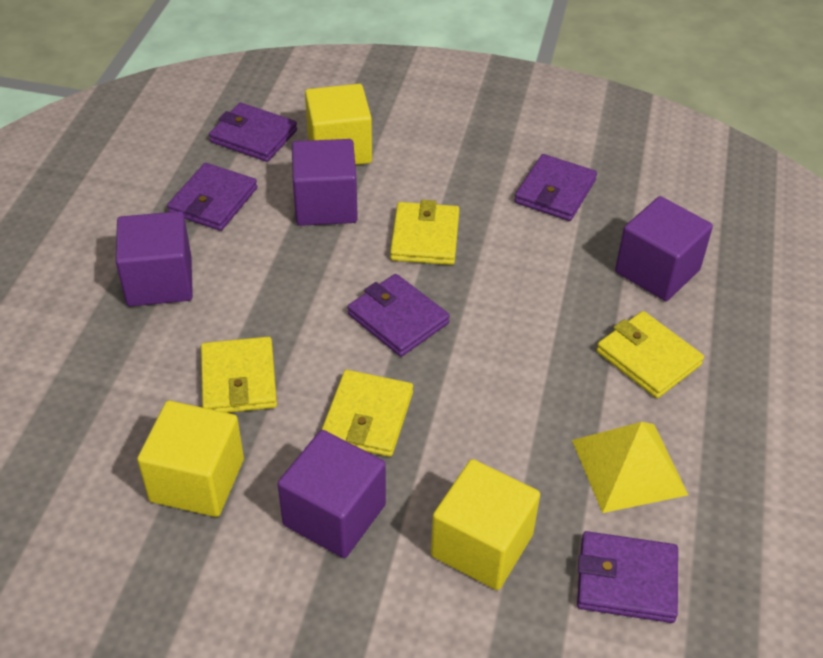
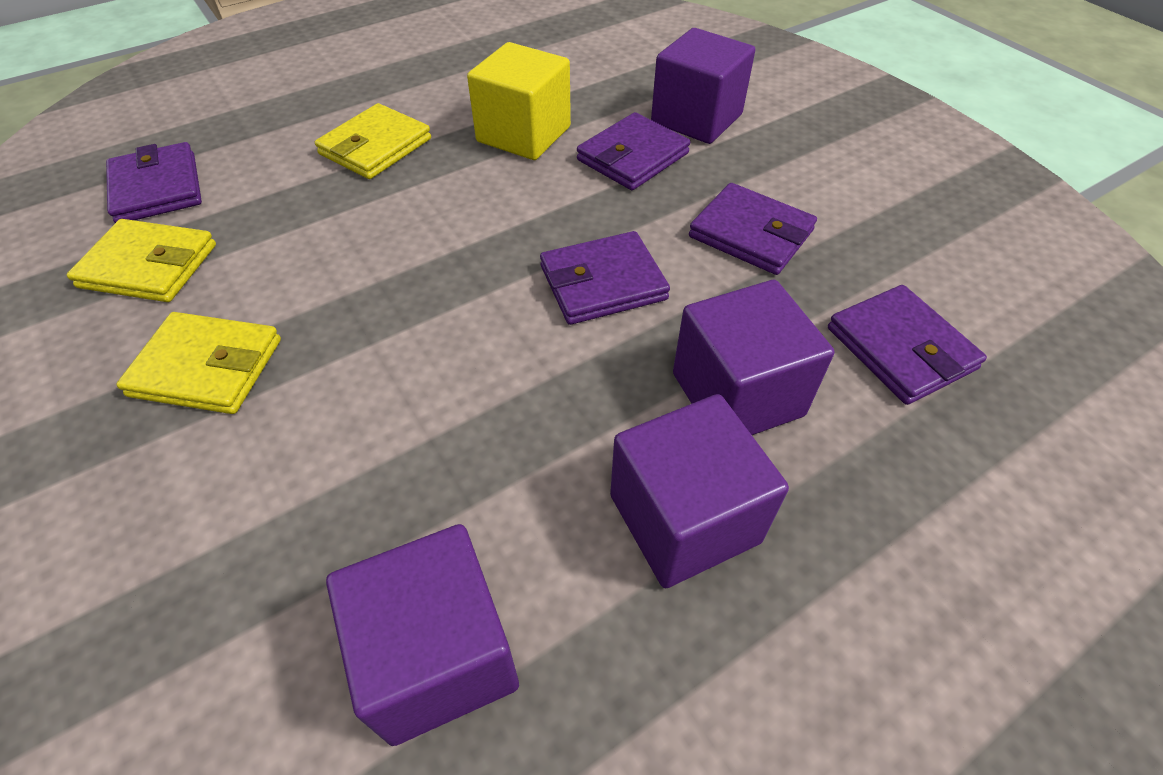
yellow cube: [137,401,244,517] [305,84,372,165] [431,459,540,590] = 3 -> [467,42,571,160] = 1
yellow pyramid: [572,422,688,513] = 1 -> none = 0
yellow wallet: [201,337,277,413] [321,370,413,457] [390,200,460,265] [596,311,704,398] = 4 -> [67,219,216,302] [116,312,281,414] [315,103,431,179] = 3

